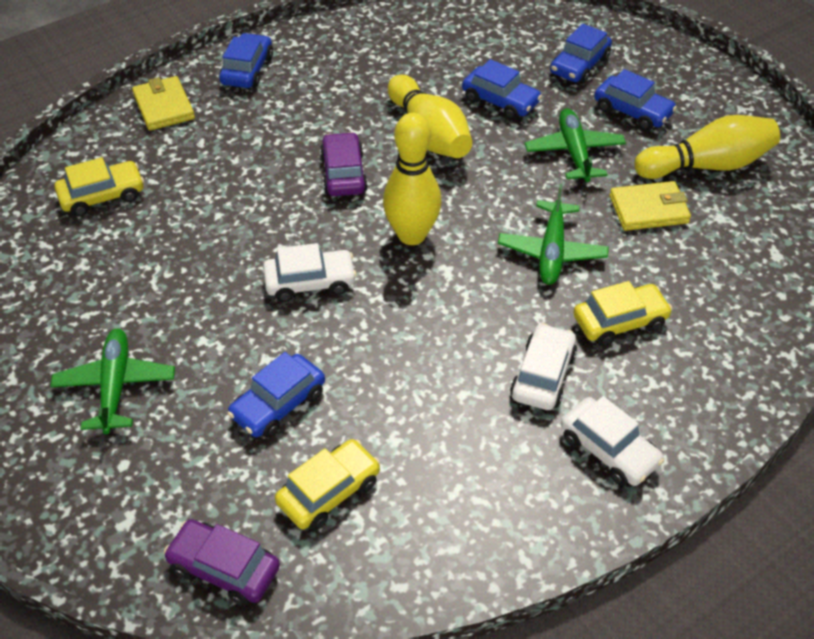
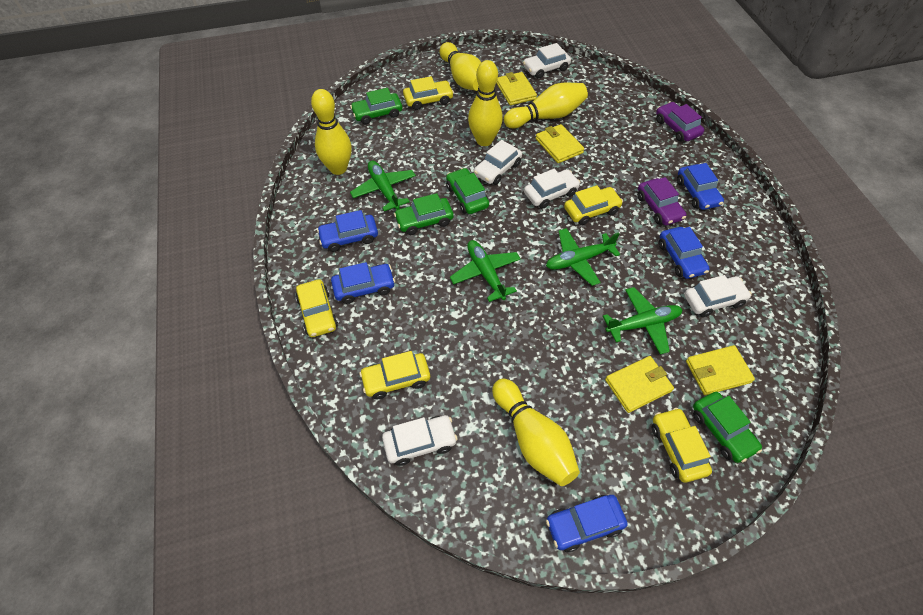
green car: none = 0 -> [350,88,402,124] [394,193,454,235] [446,168,489,214] [693,392,762,463] = 4
green plane: [50,328,175,434] [498,184,609,285] [525,108,626,182] = 3 -> [350,160,416,211] [450,240,521,302] [546,228,620,286] [603,287,683,355] = 4
white car: [263,243,357,302] [510,323,577,410] [561,396,664,486] = 3 -> [382,415,457,466] [474,140,522,185] [523,43,571,79] [524,169,580,209] [684,275,752,317] = 5
yellow bowling pin: [383,113,442,245] [388,75,472,158] [634,115,780,179] = 3 -> [311,89,351,175] [439,42,481,91] [468,60,503,146] [492,379,580,486] [504,83,588,128] = 5
yellow car: [54,157,144,216] [275,439,380,530] [573,281,672,346] = 3 -> [296,279,338,337] [359,351,430,399] [403,76,454,110] [564,185,623,225] [652,408,712,482] = 5
yellow wallet: [132,76,195,131] [610,181,691,231] = 2 -> [496,72,537,105] [536,124,584,163] [605,356,674,413] [686,345,755,395] = 4

